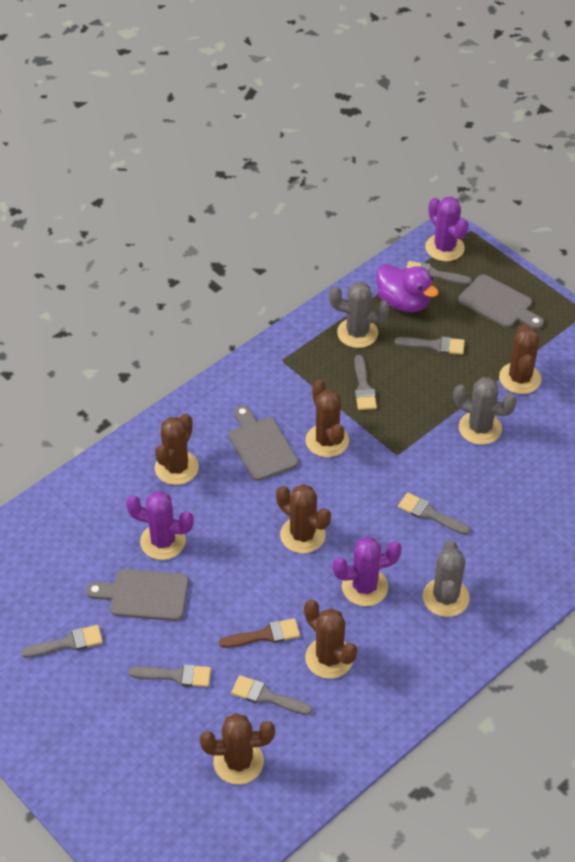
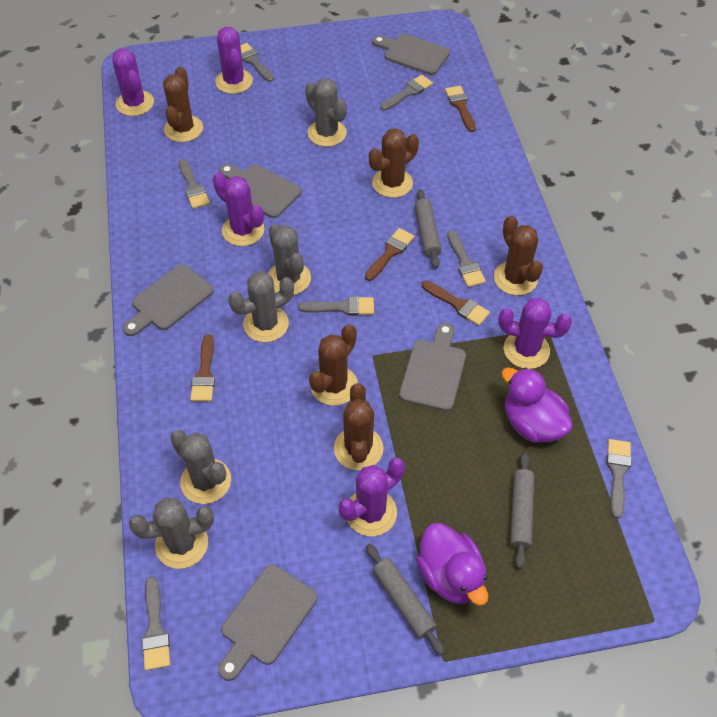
brown brush: [219,618,300,648] = 1 -> [190,334,215,402] [365,228,414,281] [422,280,490,326] [445,86,476,132] = 4
brown cactus: [155,414,199,485] [200,713,275,785] [276,484,331,553] [304,600,357,679] [306,380,349,457] [499,324,541,394] = 6 -> [163,67,203,142] [309,324,358,406] [334,383,384,470] [369,128,419,198] [494,216,543,295] = 5
grey cactus: [329,282,390,348] [423,540,470,617] [453,377,517,445] = 3 -> [129,497,214,569] [170,430,231,504] [228,272,294,342] [268,223,311,295] [305,78,347,147] = 5
grey cutting board: [86,569,189,621] [229,405,298,481] [458,274,544,329] = 3 -> [123,264,214,336] [218,564,317,681] [219,164,302,218] [372,34,450,75] [399,323,466,411] = 5
grey rolling pin: none = 0 -> [366,544,445,655] [415,189,441,268] [510,452,535,569] = 3
purple cactus: [126,491,194,560] [333,537,402,606] [425,196,469,261] = 3 -> [113,48,154,116] [213,173,264,246] [215,27,253,94] [339,458,405,536] [498,298,572,369] = 5
purple duck: [376,264,439,313] = 1 -> [416,523,488,605] [501,367,573,443] = 2

